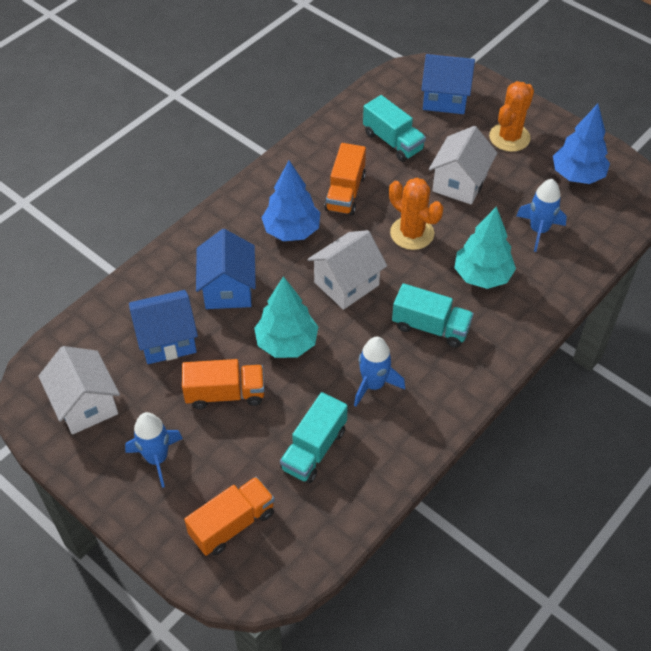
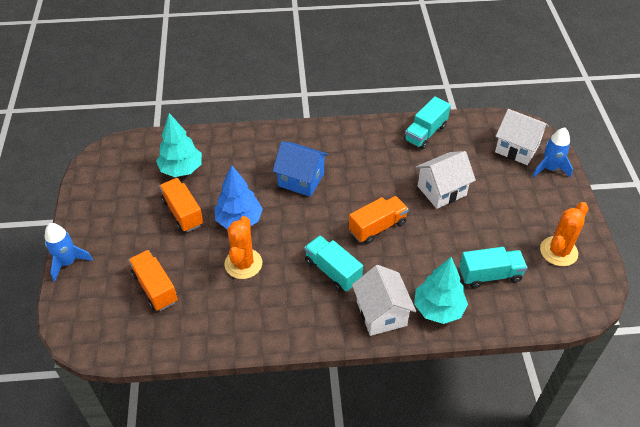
blue house: [129,290,198,364] [196,229,256,309] [421,54,475,114] = 3 -> [273,141,328,197] = 1
blue rocket: [125,412,183,488] [354,337,405,407] [516,179,567,252] = 3 -> [45,223,93,282] [533,128,573,178] = 2
blue tree: [261,160,320,241] [553,104,610,184] = 2 -> [215,165,263,229] = 1

